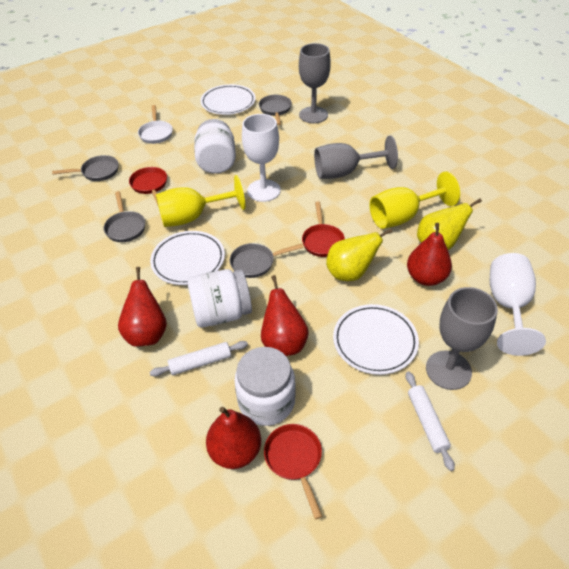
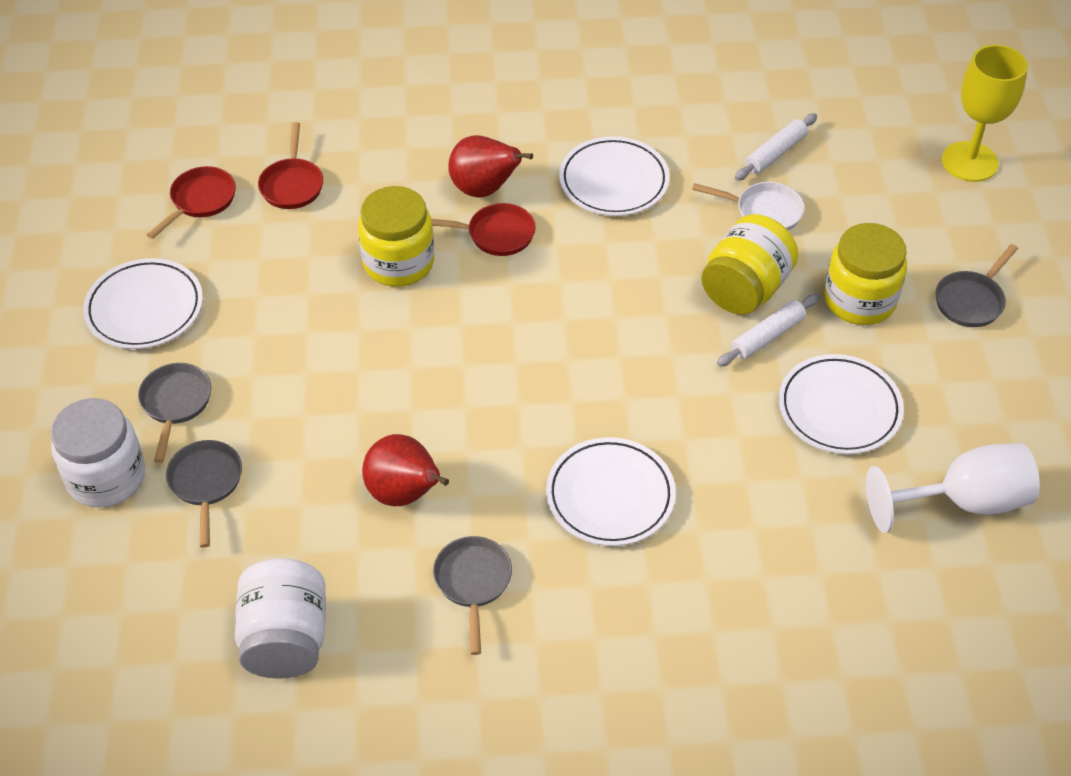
grey goblet: [299,43,331,123] [314,135,398,179] [426,287,498,390] = 3 -> none = 0
red pear: [118,267,167,347] [206,407,261,469] [261,275,309,356] [407,223,452,286] = 4 -> [362,434,449,506] [448,135,533,198] = 2
white goblet: [242,114,281,202] [490,253,546,356] = 2 -> [866,443,1040,533] = 1
white jar: [187,269,252,328] [194,119,236,174] [234,347,296,426] = 3 -> [51,398,146,507] [235,558,326,679] = 2
white plate: [150,231,225,285] [200,84,256,115] [333,304,419,375] = 3 -> [83,258,203,349] [546,437,676,546] [559,136,670,216] [779,354,904,454] = 4
yellow goblet: [156,175,245,227] [370,171,460,229] = 2 -> [942,45,1028,182] = 1
yellow jar: none = 0 -> [358,186,434,287] [701,214,799,315] [824,223,907,325] = 3
yellow pear: [326,229,392,281] [417,198,482,250] = 2 -> none = 0

